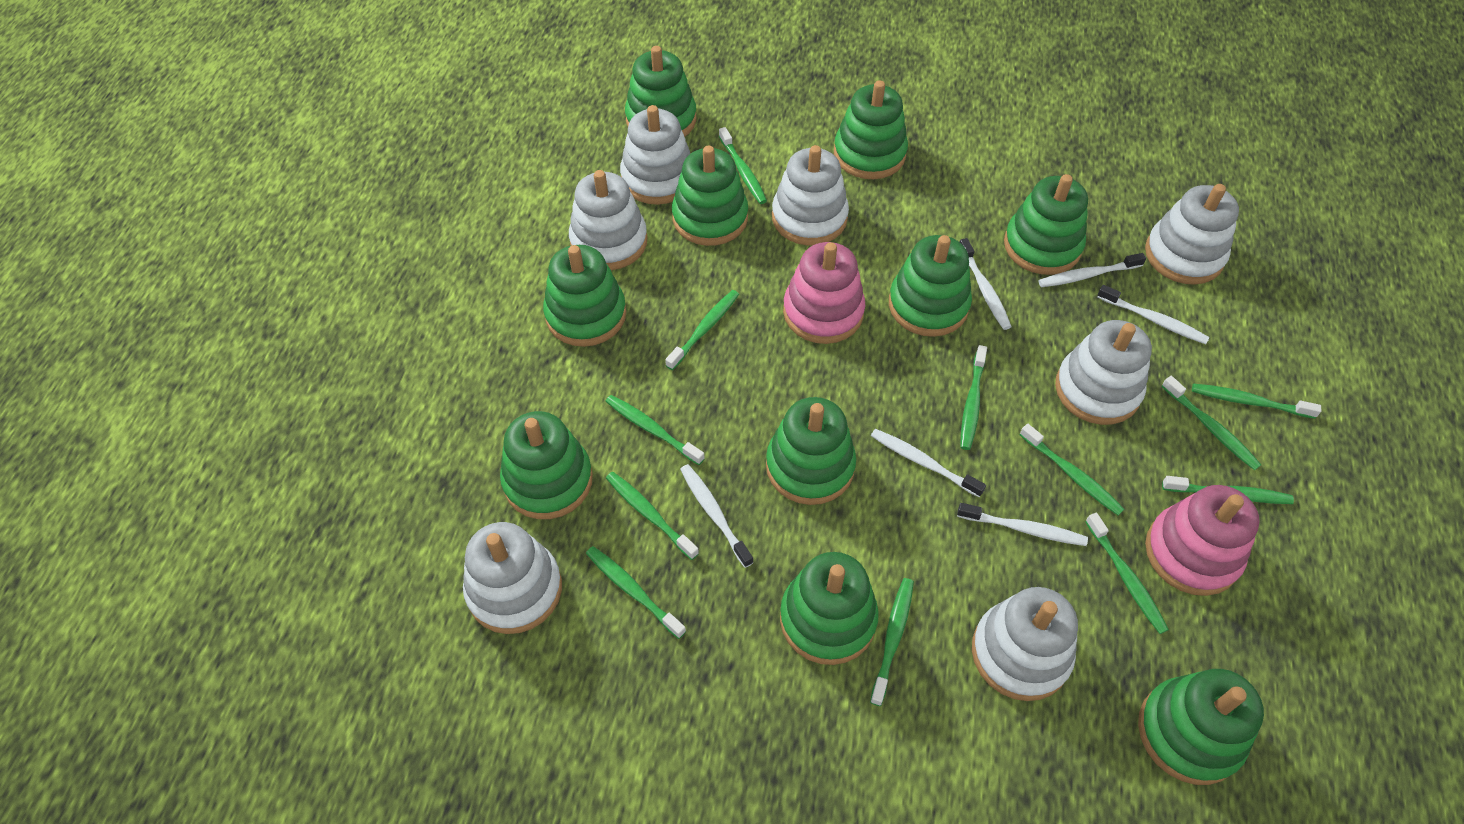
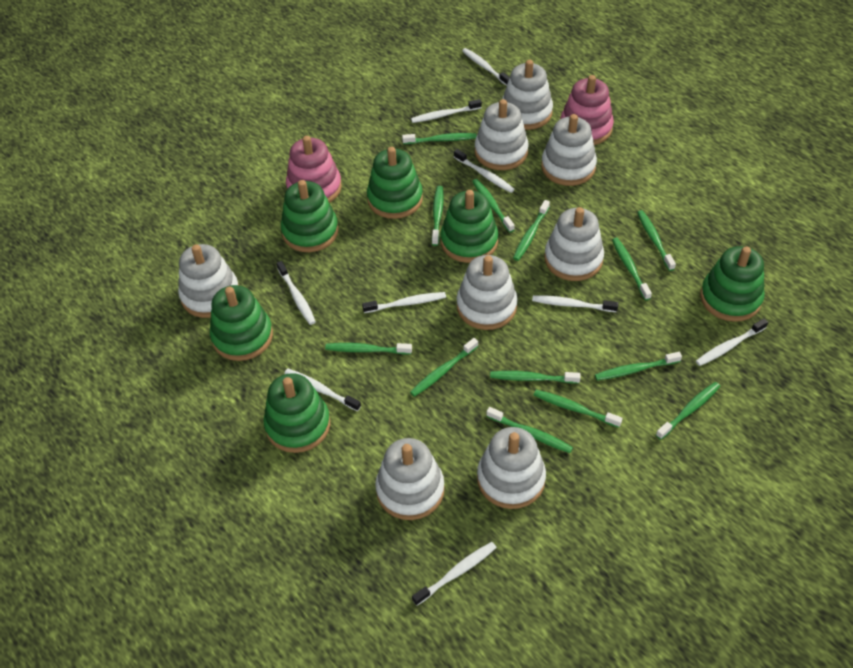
green stacking toy: [500,411,593,519] [543,245,626,347] [625,46,696,137] [672,146,748,246] [766,397,856,505] [780,552,879,665] [834,80,908,179] [889,235,972,337] [1004,174,1088,275] [1138,669,1264,785] = 10 -> [210,285,273,361] [264,373,330,453] [281,180,339,252] [367,147,423,219] [440,190,498,263] [700,246,765,322] = 6
green toothbrush: [586,546,686,639] [605,395,705,465] [606,472,699,560] [665,290,739,370] [719,127,767,204] [870,578,914,706] [960,345,987,450] [1020,424,1124,516] [1085,513,1169,634] [1162,376,1261,470] [1162,476,1294,504] [1192,383,1321,419] = 12 -> [325,343,412,354] [402,133,477,144] [410,338,478,397] [432,186,444,246] [472,179,515,233] [486,407,573,453] [490,371,581,383] [513,200,550,261] [534,390,623,428] [595,352,682,380] [612,238,652,300] [637,210,676,271] [656,382,720,440] = 13
white stacking toy: [463,522,562,634] [569,170,647,270] [620,105,690,205] [772,145,849,246] [972,587,1078,701] [1055,320,1152,425] [1145,184,1239,285] = 7 -> [178,244,239,318] [375,438,445,520] [457,255,518,330] [475,99,529,170] [477,427,546,509] [502,60,553,130] [541,114,597,186] [544,207,604,281] = 8
white toothbrush: [680,464,754,568] [871,429,986,497] [957,503,1088,546] [960,238,1011,330] [1039,253,1146,287] [1097,285,1210,344] = 6 -> [277,261,316,325] [284,368,361,411] [362,292,446,313] [411,99,482,123] [412,542,497,606] [454,149,515,193] [462,48,510,86] [532,295,618,312] [696,319,768,366] = 9

